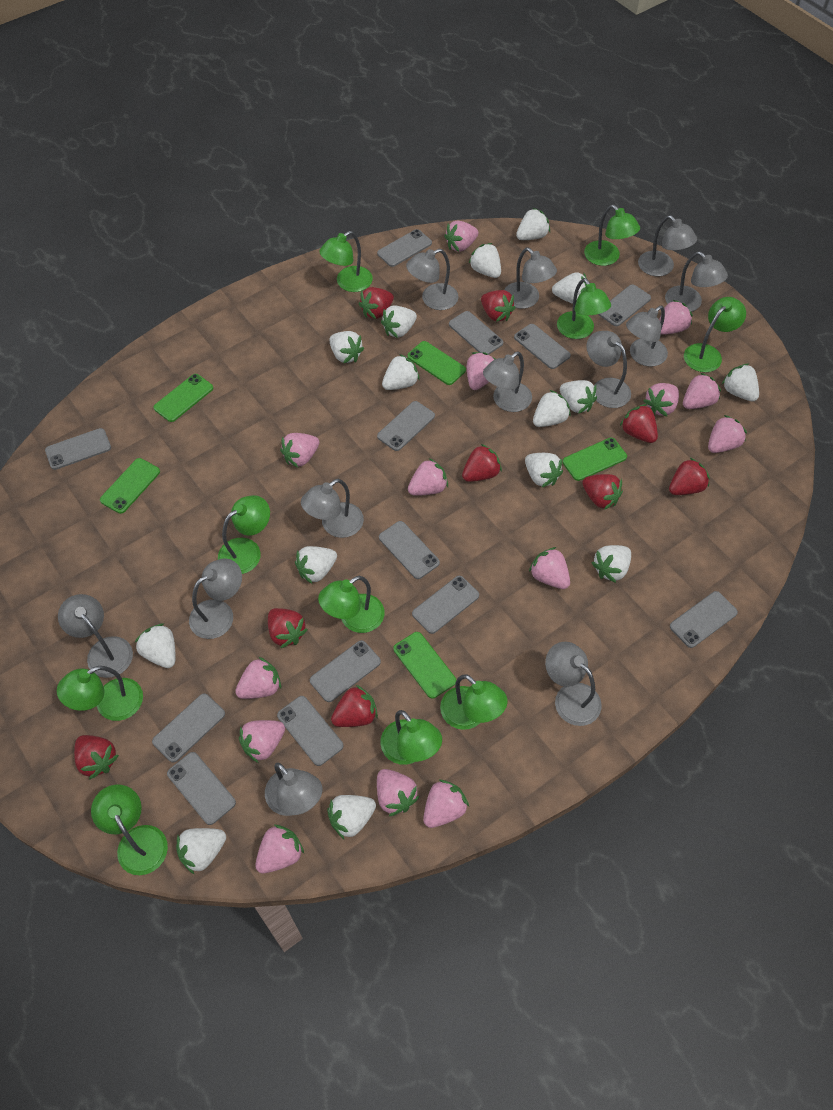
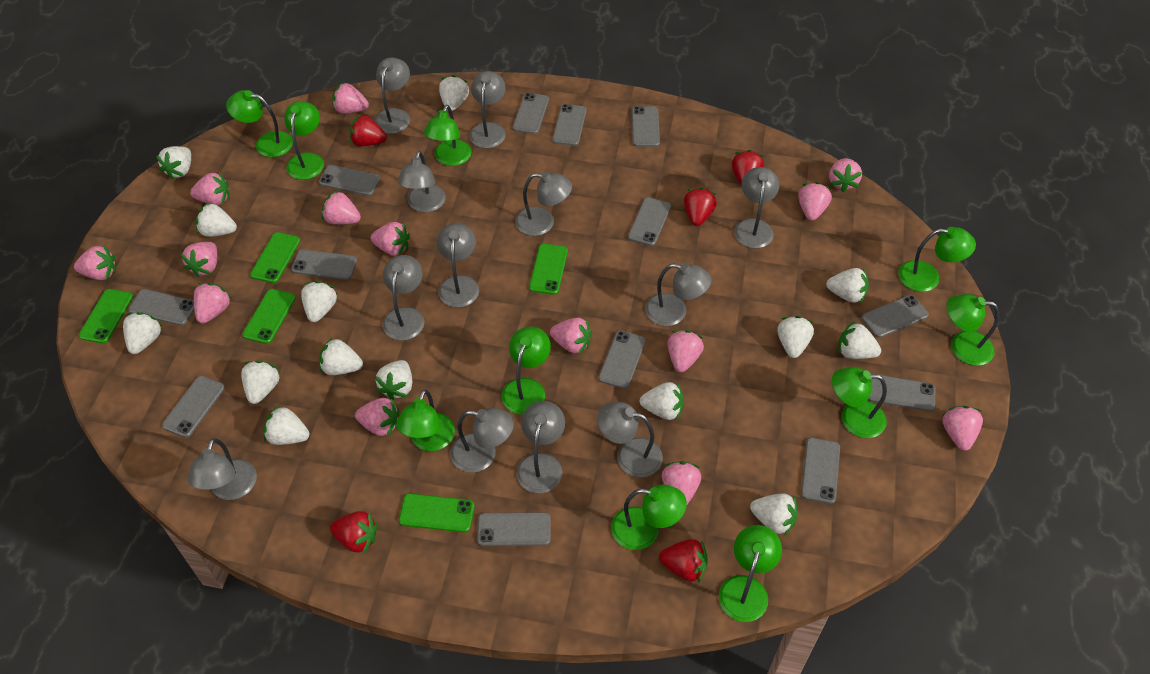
red strawberry: [74,735,119,780] [268,608,308,648] [331,685,378,727] [359,287,394,319] [462,444,502,482] [481,290,515,322] [582,474,623,510] [620,404,658,443] [669,458,710,495] = 9 -> [330,511,378,554] [350,114,387,146] [659,539,708,582] [684,187,717,226] [732,150,764,186] = 5
white strawberry: [135,624,176,668] [176,828,226,874] [295,546,337,584] [327,795,376,840] [329,331,364,364] [381,305,417,338] [382,354,420,390] [468,243,501,278] [516,208,550,240] [525,453,563,488] [533,390,571,427] [552,272,587,304] [560,380,597,414] [591,545,631,583] [722,363,759,401] = 15 -> [123,312,162,354] [156,146,191,179] [196,202,237,237] [241,361,281,404] [264,405,309,445] [301,281,337,322] [319,338,363,375] [375,360,412,400] [439,75,469,111] [640,382,684,420] [750,493,798,535] [777,316,814,358] [826,268,869,303] [838,321,881,359] = 14

